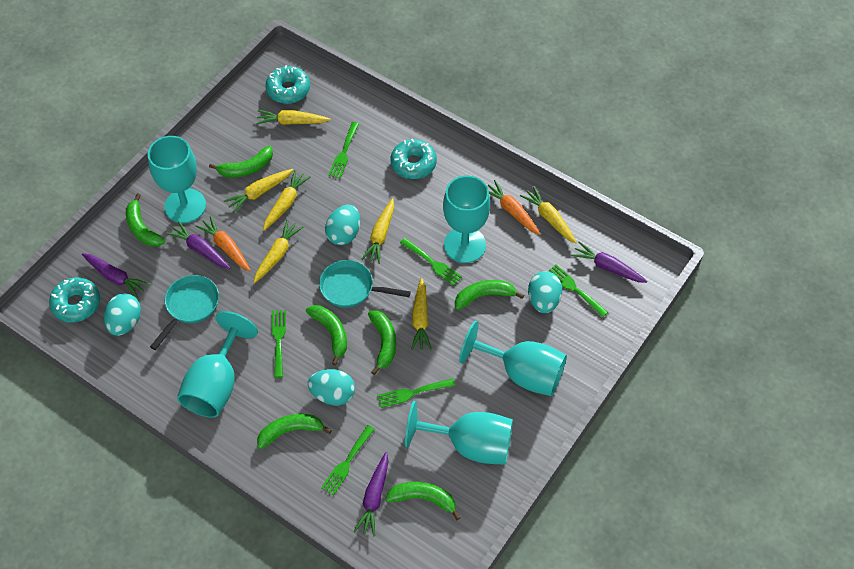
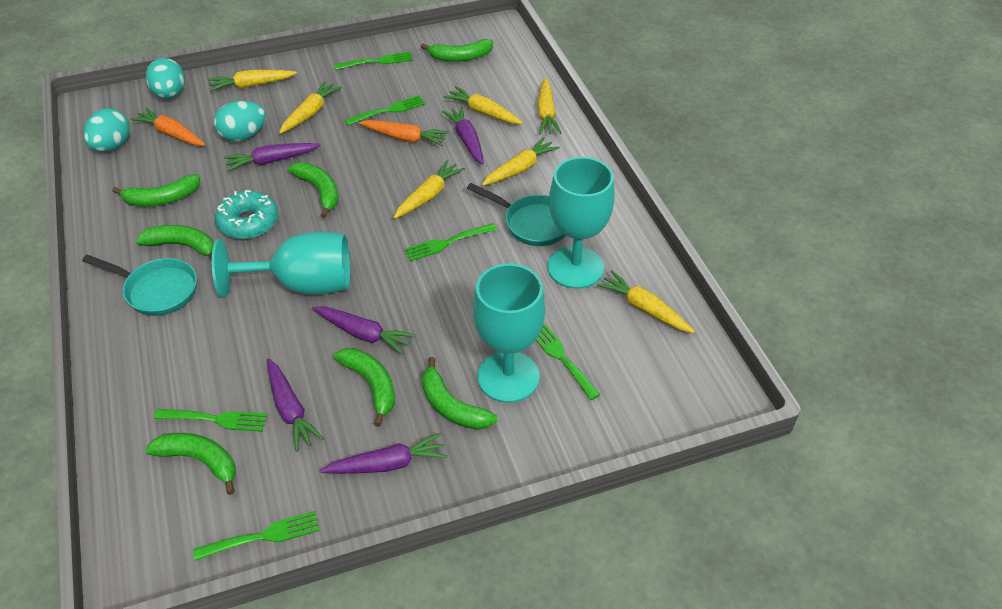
purple carrot: [82,253,150,298] [166,221,230,269] [354,452,388,536] [571,242,648,283] = 4 -> [224,143,320,171] [267,359,324,452] [312,306,415,355] [320,433,448,474] [442,106,484,165] = 5
turquoise donut: [49,277,100,323] [266,65,310,104] [391,139,437,179] = 3 -> [215,190,278,239] = 1
turquoise egg: [104,293,141,336] [308,369,355,406] [325,205,360,245] [528,271,562,313] = 4 -> [84,108,130,152] [146,58,185,99] [214,101,266,142] = 3
turquoise goblet: [148,136,206,223] [177,311,258,418] [405,401,513,465] [443,175,490,263] [459,321,567,396] = 5 -> [212,232,350,298] [473,263,545,403] [547,157,615,289] = 3

